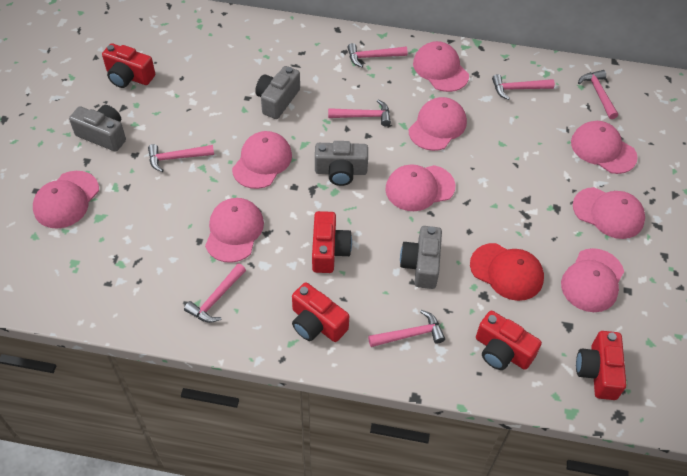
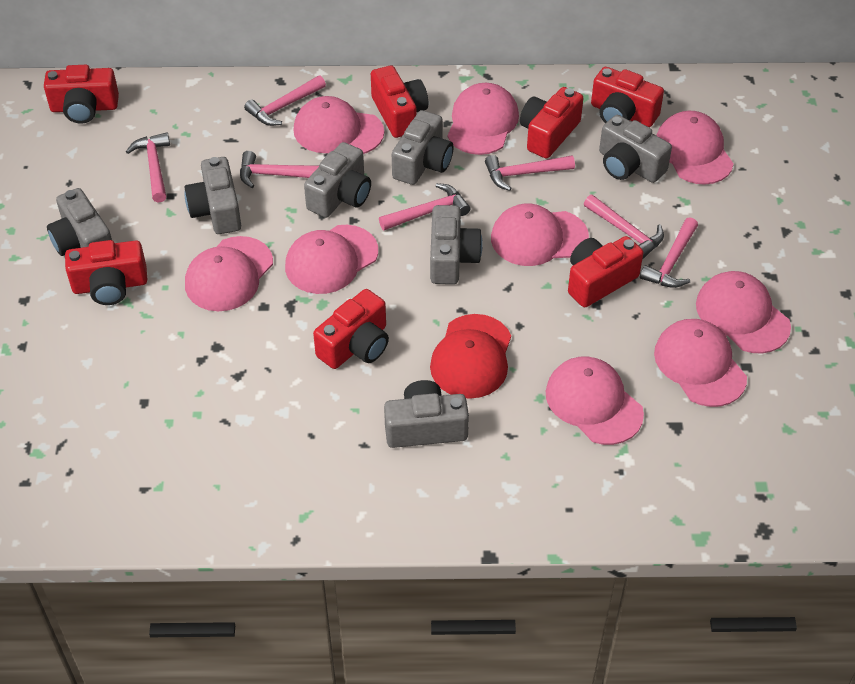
grey camera: [69,105,126,152] [255,66,300,119] [315,141,368,186] [400,226,442,289] = 4 -> [47,188,112,256] [184,157,241,234] [304,142,371,218] [384,380,469,448] [392,110,453,185] [430,205,483,284] [599,115,672,183] = 7
red camera: [102,43,155,88] [292,282,349,342] [312,211,352,273] [476,311,542,370] [576,331,626,400] = 5 -> [44,65,119,124] [65,240,147,305] [313,289,389,369] [371,65,428,138] [520,87,583,159] [568,236,643,307] [591,67,664,127] = 7

